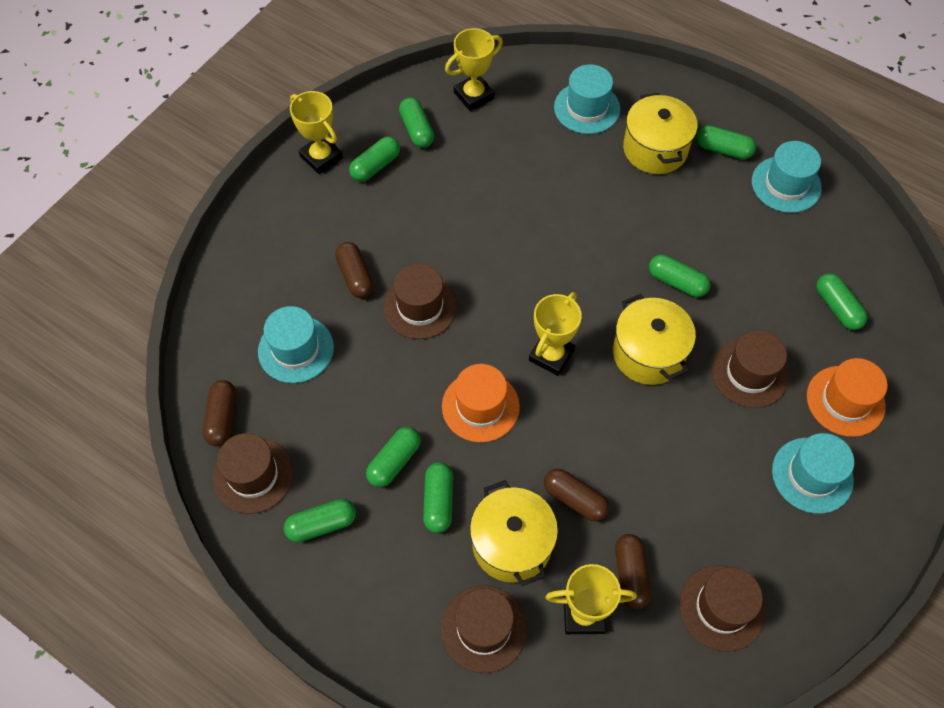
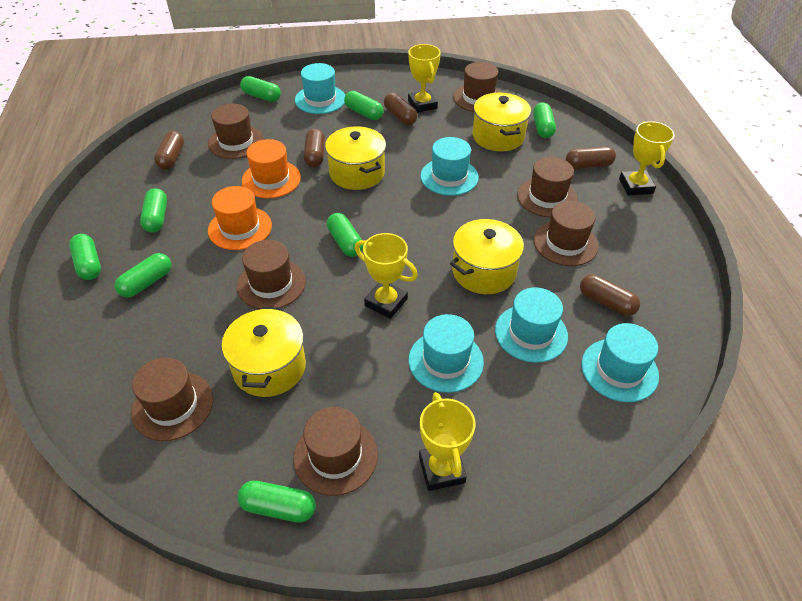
brown capsule: [203,380,236,446] [335,242,374,298] [544,469,610,521] [615,534,651,609] = 4 -> [154,131,184,170] [304,129,325,167] [384,93,418,125] [566,146,616,169] [580,275,640,316] = 5
brown hat: [213,433,294,514] [383,263,457,339] [441,585,527,673] [679,566,766,652] [712,330,789,408] = 5 -> [131,358,213,441] [208,104,264,159] [237,240,306,309] [293,407,378,496] [453,62,501,112] [517,157,578,217] [534,201,599,266] = 7
turquoise hat: [258,306,334,383] [554,64,620,134] [752,141,822,213] [772,433,854,514] = 4 -> [295,63,345,114] [408,314,484,393] [420,137,479,196] [495,287,568,363] [581,323,659,402] = 5
yellow pot: [470,480,558,586] [613,294,696,385] [623,93,698,174] = 3 -> [222,306,306,397] [325,126,386,190] [450,219,524,294] [473,92,531,152] = 4

